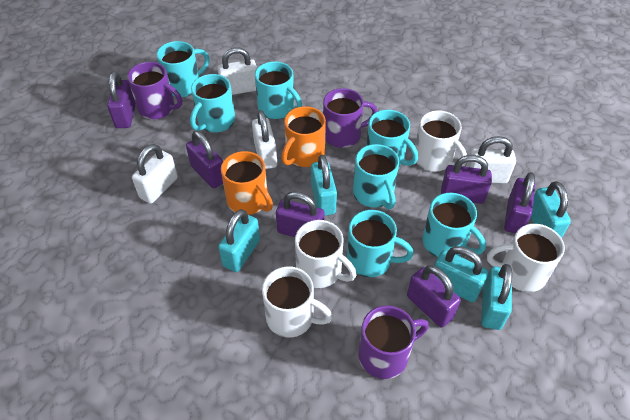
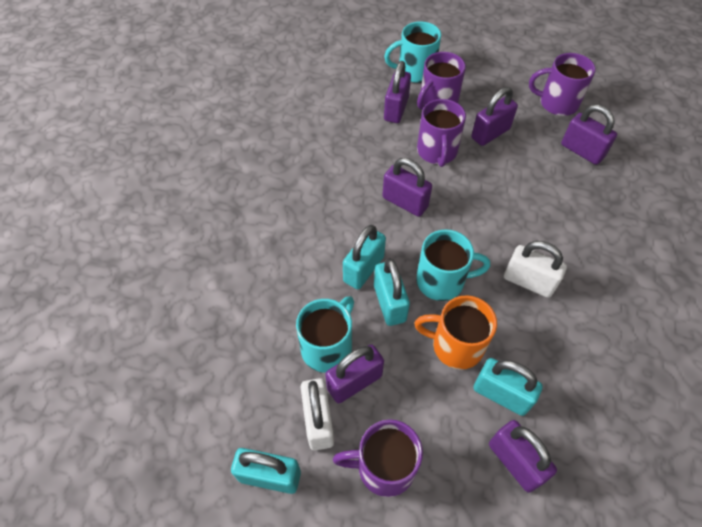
orange mug: [221,151,273,215] [281,106,326,167] = 2 -> [414,295,497,369] = 1
purple mug: [127,62,182,119] [323,88,377,148] [358,305,429,379] = 3 -> [333,419,423,497] [417,52,466,110] [417,99,466,167] [529,53,596,116] = 4
turquoise mug: [156,41,209,97] [190,74,235,132] [255,61,302,119] [347,210,414,277] [353,144,399,209] [366,110,418,167] [422,193,486,257] = 7 -> [296,296,354,373] [384,21,441,83] [416,229,490,301] = 3
turquoise padlock: [218,209,260,272] [311,155,337,216] [435,246,488,302] [481,264,512,330] [531,181,571,238] = 5 -> [231,448,301,494] [343,225,386,289] [374,259,410,326] [473,358,543,416] = 4
white mug: [262,266,333,338] [295,220,356,288] [415,110,467,171] [487,224,565,292] = 4 -> none = 0
white padlock: [132,144,178,204] [217,48,257,95] [252,110,277,169] [466,136,516,184] = 4 -> [301,378,334,451] [504,241,567,298] = 2

